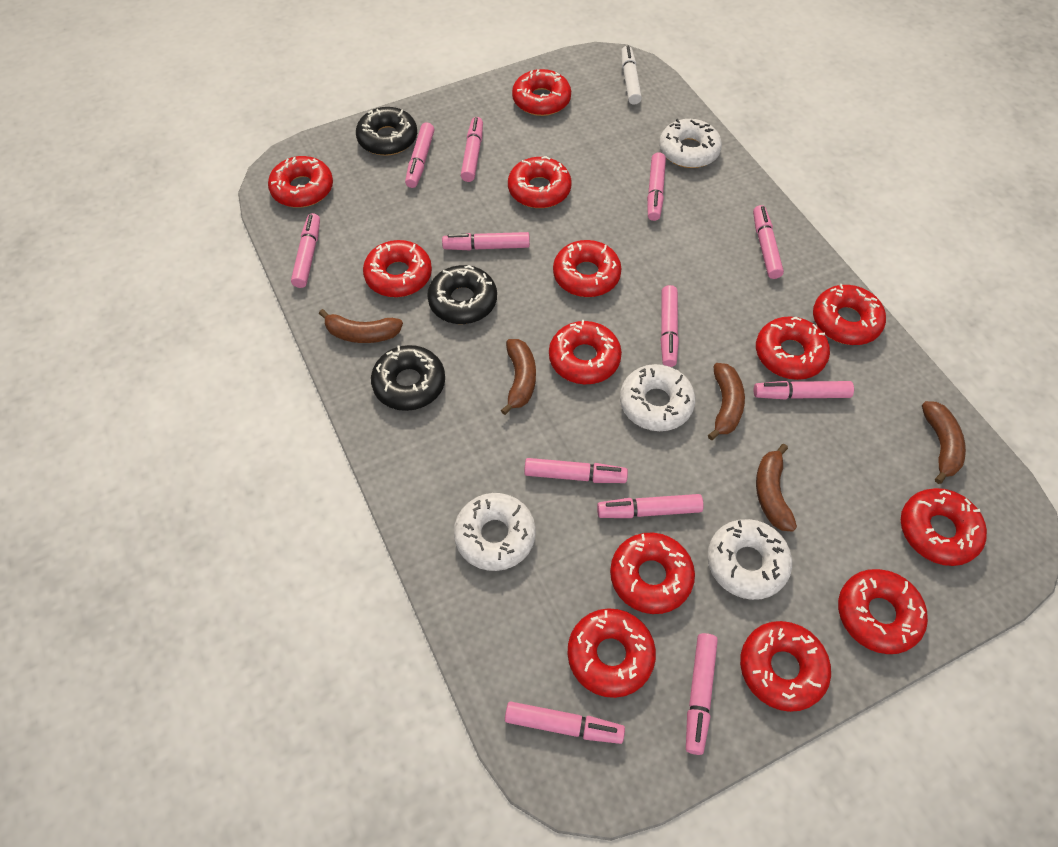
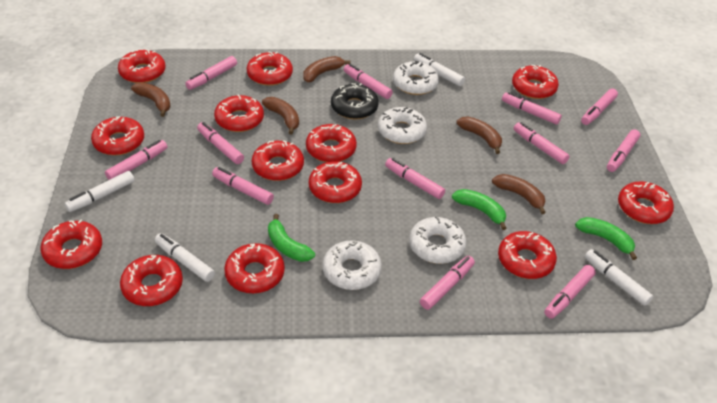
black donut: [356,107,417,156] [371,345,445,411] [427,265,497,324] = 3 -> [331,83,379,120] = 1
green banana: none = 0 -> [268,214,315,262] [452,189,506,230] [575,217,637,260] = 3
white marker: [621,46,642,105] = 1 -> [65,171,135,212] [155,233,215,282] [414,53,465,86] [585,249,653,306] = 4

